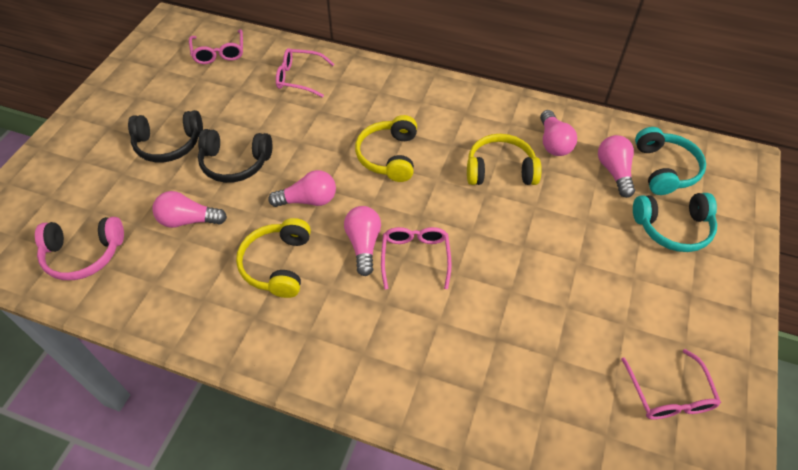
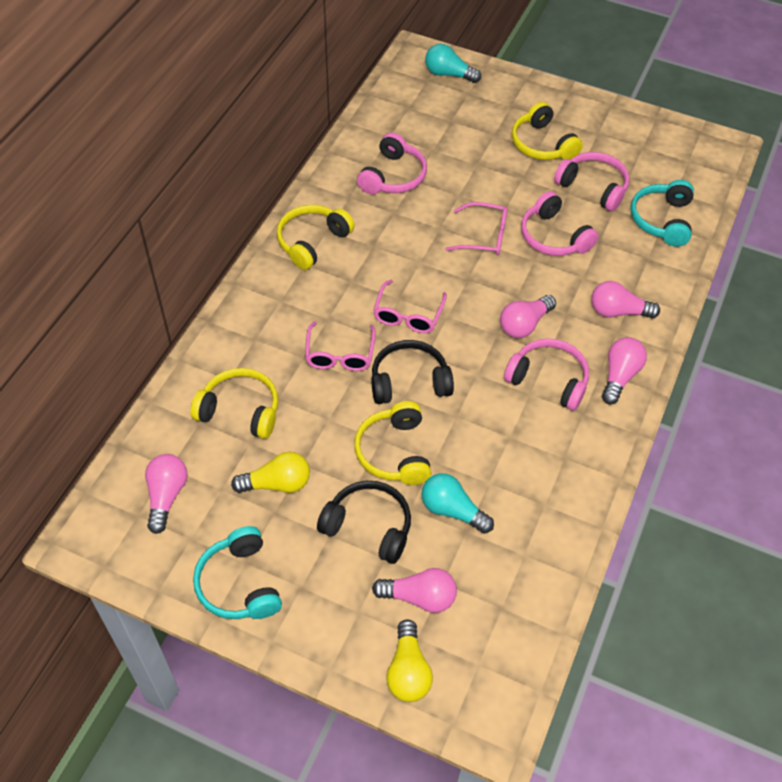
pink glasses: [189,29,243,64] [276,48,334,98] [381,227,452,289] [621,349,721,420] = 4 -> [305,321,376,371] [373,280,447,333] [445,202,508,255] = 3
pink headphones: [35,217,124,280] = 1 -> [357,133,427,194] [504,338,589,411] [521,191,599,256] [554,152,630,211] = 4
turquoise light bulb: none = 0 -> [421,473,494,534] [425,44,481,83] = 2
yellow headphones: [236,218,311,298] [355,115,417,182] [467,134,542,185] = 3 -> [191,368,278,439] [277,205,355,270] [354,401,432,485] [512,102,583,160] = 4
yellow light bulb: none = 0 -> [231,452,310,493] [386,619,433,702] = 2

